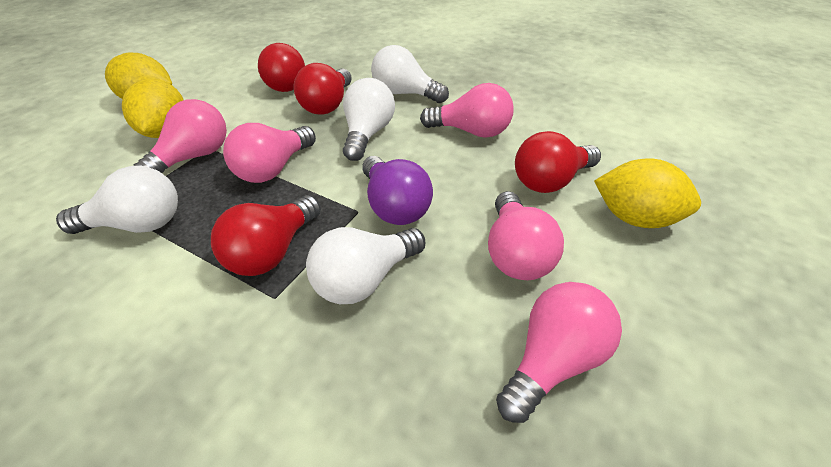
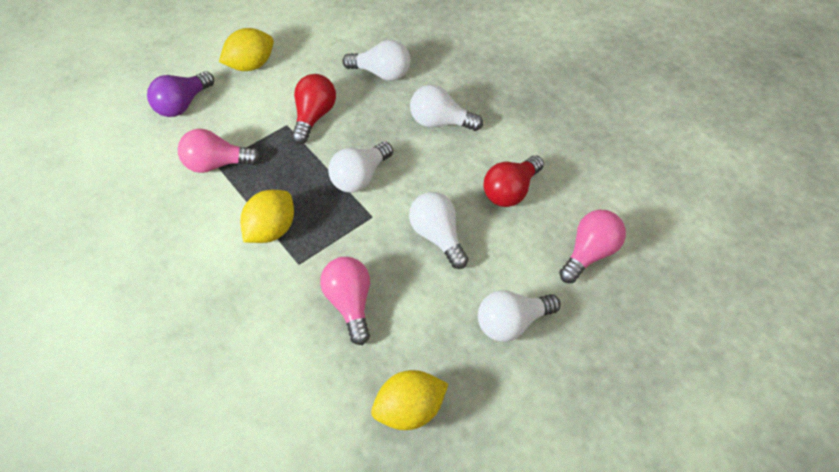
pink light bulb: [133,99,227,173] [223,123,316,183] [420,83,514,138] [488,191,564,280] [496,282,622,423] = 5 -> [178,129,261,173] [320,257,370,345] [559,210,626,283] = 3
red light bulb: [211,195,321,276] [258,43,305,92] [294,63,352,115] [515,131,601,193] = 4 -> [292,74,336,144] [484,155,544,207] = 2
white light bulb: [56,166,178,234] [306,227,425,304] [343,78,395,161] [371,45,449,103] = 4 -> [328,142,393,193] [342,40,410,81] [409,192,469,269] [410,85,483,131] [478,290,561,342] = 5

